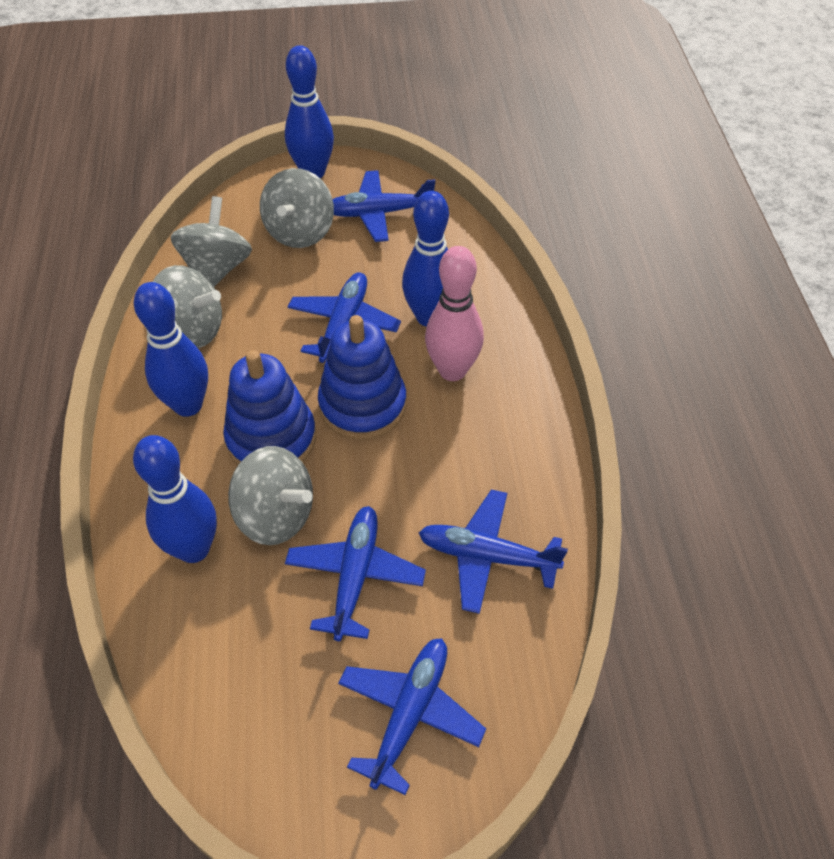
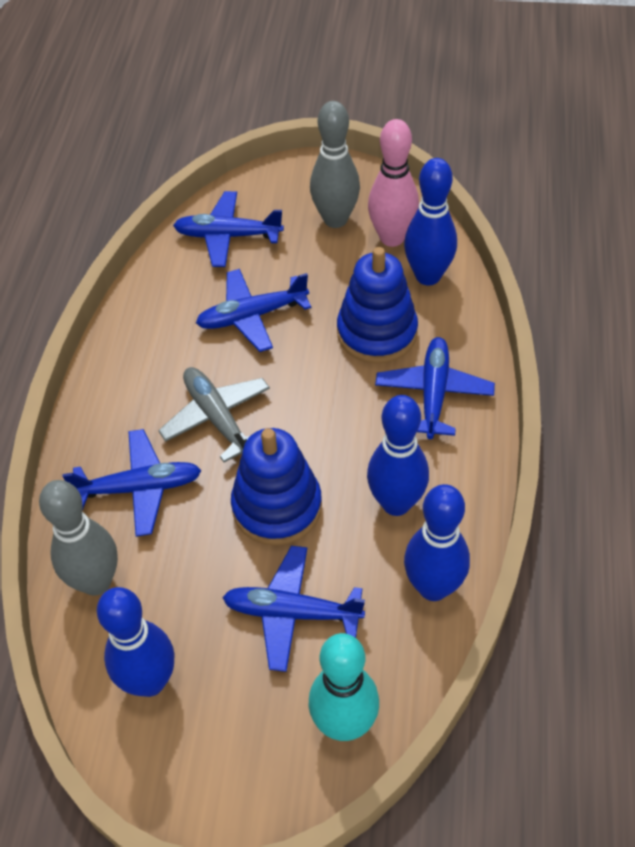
grey bowling pin: none = 0 -> [39,480,118,596] [310,101,360,228] = 2
grey plane: none = 0 -> [158,367,270,463] = 1
grey spinning top: [153,265,222,348] [170,196,252,287] [228,446,313,545] [260,168,334,248] = 4 -> none = 0
turquoise bowling pin: none = 0 -> [309,633,379,741] = 1

